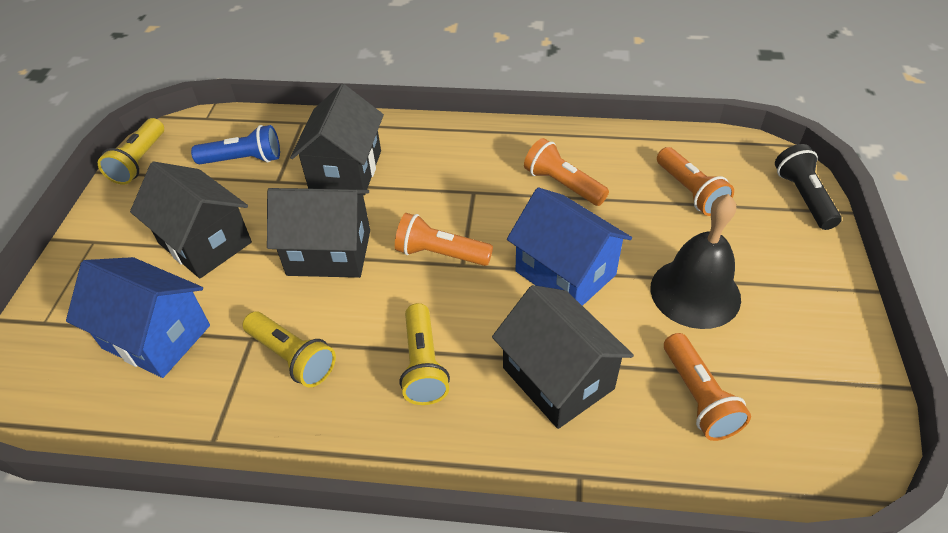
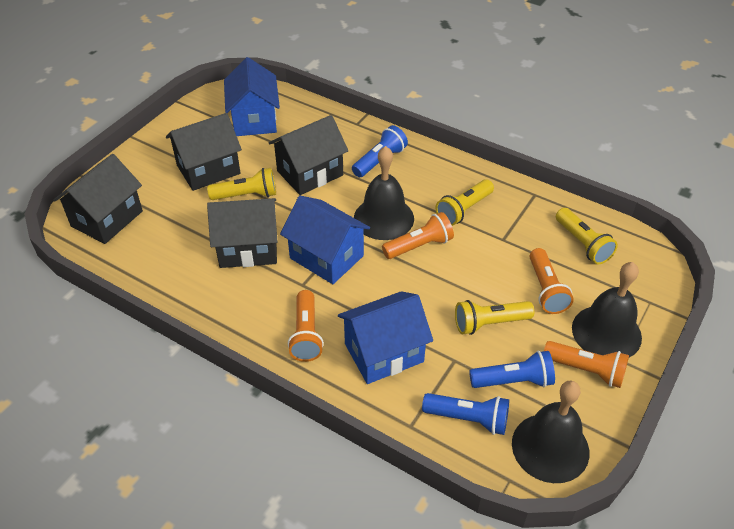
black bell: [650,194,741,329] = 1 -> [354,146,414,240] [512,380,589,483] [572,262,642,358] = 3
black flashlight: [775,144,842,230] = 1 -> none = 0
blue flashlight: [191,125,280,164] = 1 -> [352,125,408,177] [422,393,509,435] [469,351,555,388] = 3
blue house: [66,257,210,378] [507,187,632,306] = 2 -> [224,57,280,136] [280,196,370,284] [338,291,433,384] = 3
yellow flashlight: [98,118,164,185] [242,312,336,388] [400,303,450,405] = 3 -> [207,168,276,200] [436,179,494,226] [455,300,534,335] [556,208,618,265] = 4

